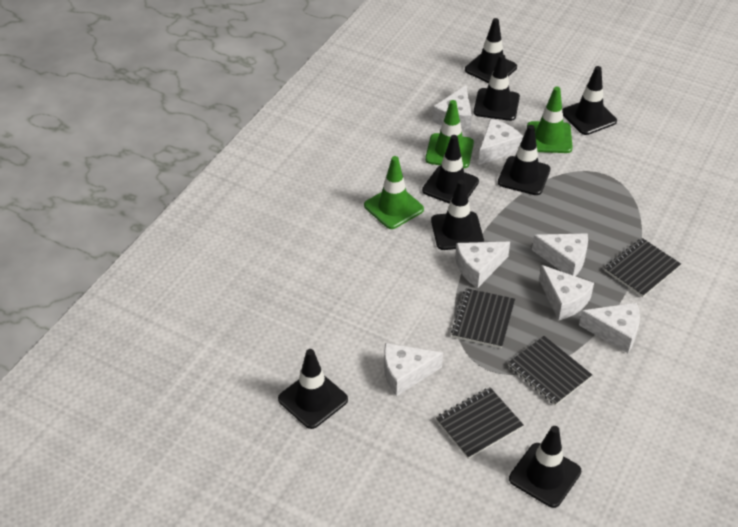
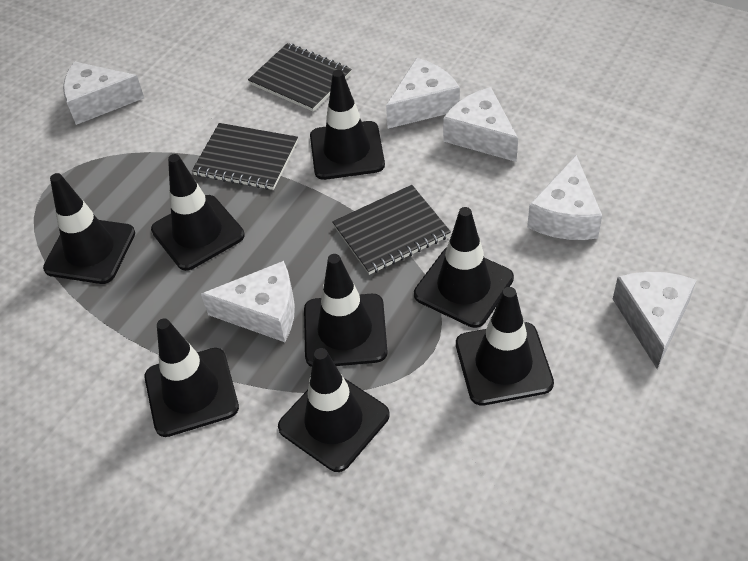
black notebook: [436,387,524,459] [451,288,515,348] [508,336,592,406] [604,238,681,297] = 4 -> [192,123,298,190] [248,43,352,112] [332,185,451,275] = 3
green traffic cone: [364,156,424,229] [425,100,474,168] [527,87,573,153] = 3 -> none = 0
white cheese: [384,343,443,396] [433,85,472,131] [455,242,510,288] [478,119,523,165] [532,233,588,276] [539,265,594,320] [579,303,640,353] = 7 -> [63,61,144,125] [201,261,295,342] [386,58,460,129] [443,87,518,162] [527,155,602,240] [613,272,696,369] = 6

